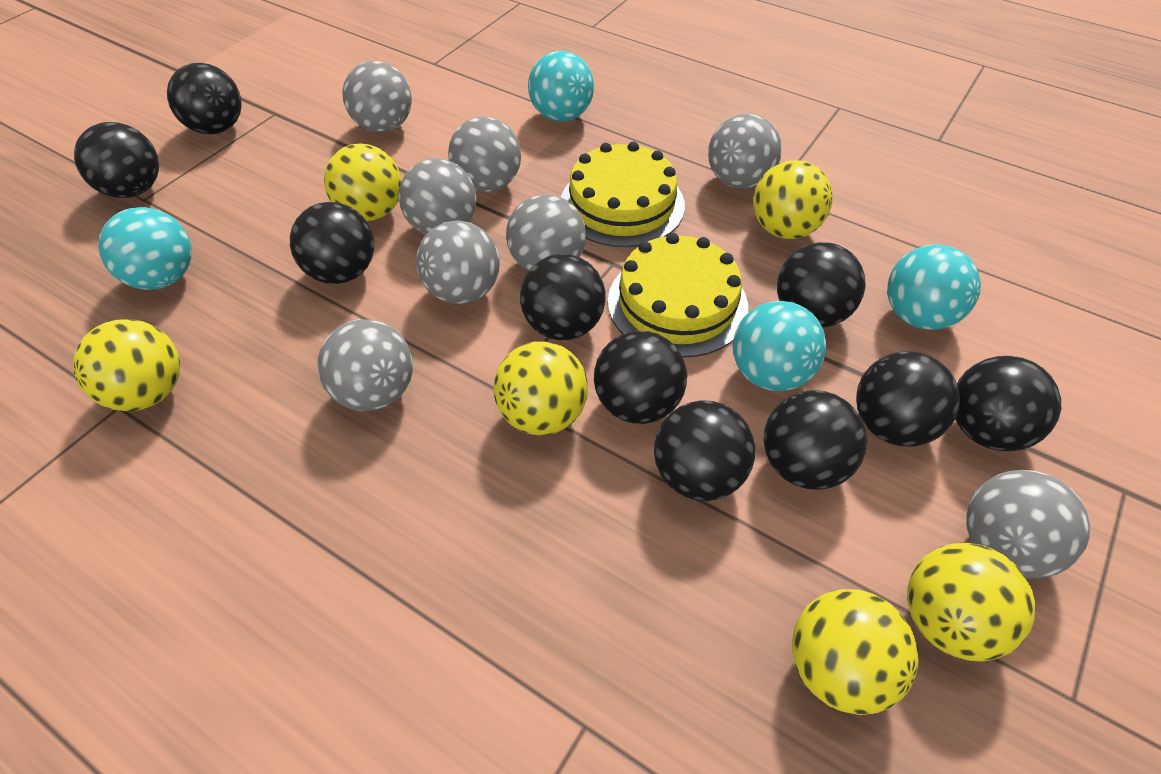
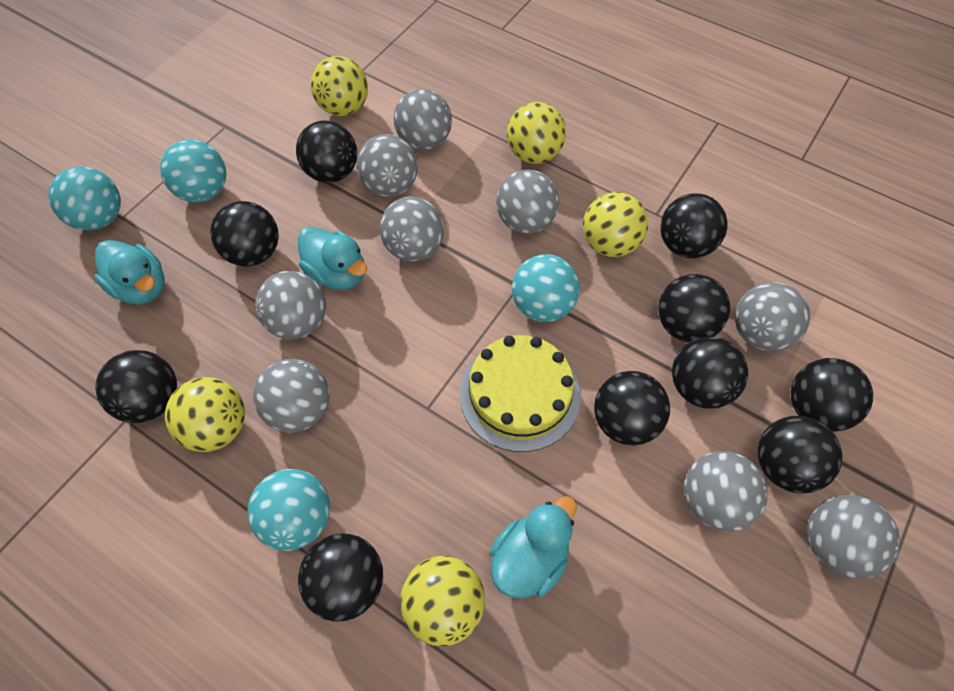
grey ball: [317,319,413,411] [342,61,412,132] [399,158,476,234] [416,220,500,304] [448,116,521,192] [506,194,586,271] [708,114,782,189] [966,470,1090,578] = 8 -> [253,359,329,433] [255,271,326,339] [357,134,418,197] [380,196,444,262] [393,89,452,150] [496,170,559,234] [684,451,768,532] [735,282,810,351] [807,494,900,579] = 9
turquoise duck: none = 0 -> [95,240,165,304] [298,226,367,290] [489,496,577,598] = 3
yellow ball: [73,319,180,411] [324,143,402,221] [494,341,588,436] [753,160,833,239] [792,589,918,715] [907,543,1035,661] = 6 -> [165,377,245,452] [311,56,368,116] [400,556,485,646] [507,102,566,164] [583,192,648,257] = 5
yellow cake: [561,142,685,247] [608,233,748,357] = 2 -> [460,335,581,452] = 1

